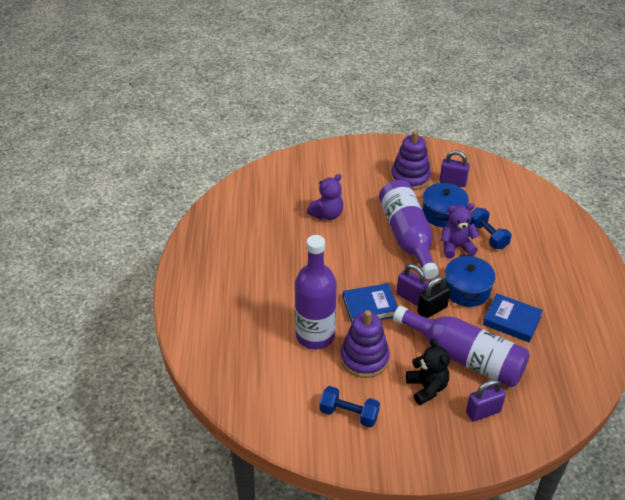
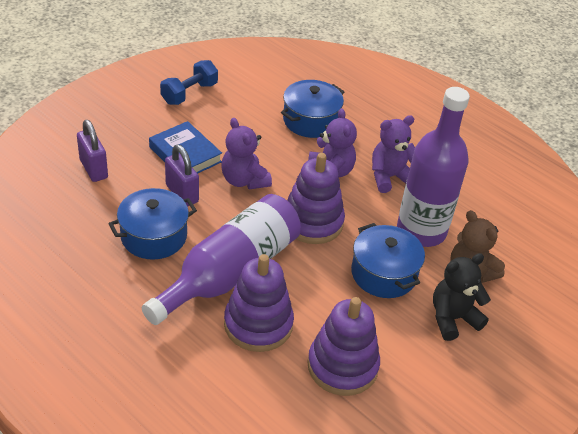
black padlock: [417,276,450,318] = 1 -> none = 0
blue book: [343,283,398,324] [483,293,543,343] = 2 -> [149,121,222,174] = 1
blue dumbbell: [320,386,380,428] [469,208,511,249] = 2 -> [160,60,218,105] = 1
blue pot: [422,182,469,227] [445,254,495,307] = 2 -> [108,188,197,259] [281,80,344,138] [351,223,425,298] = 3
brown teddy bear: none = 0 -> [450,210,505,283] = 1
purple bottle: [295,235,337,350] [379,180,439,279] [393,306,530,387] = 3 -> [142,194,301,325] [397,87,470,247] = 2
purple padlock: [397,264,429,306] [440,151,470,187] [466,379,506,422] = 3 -> [77,120,108,182] [165,144,199,207] = 2
purple stacking toy: [340,310,390,378] [391,131,431,190] = 2 -> [224,254,294,352] [287,153,345,244] [307,297,380,396] = 3
purple teddy bear: [307,174,343,220] [441,203,480,258] = 2 -> [221,118,272,190] [308,108,357,177] [372,115,415,193] = 3

